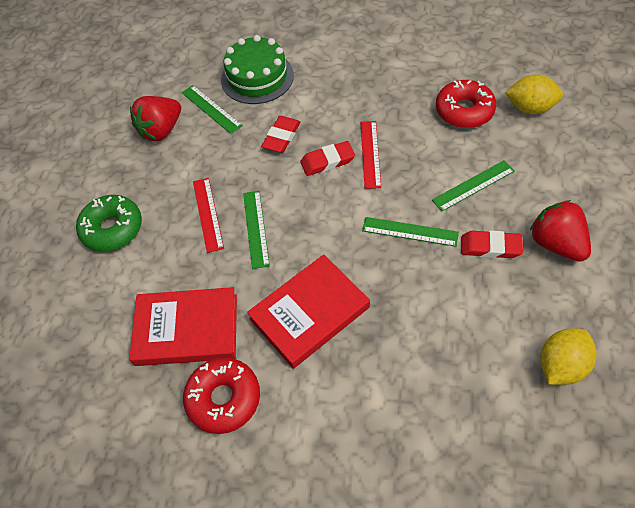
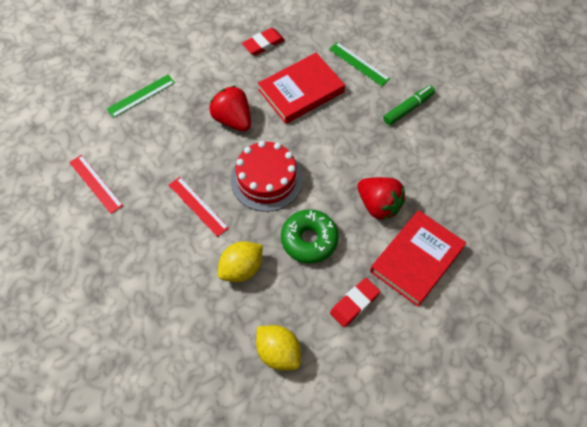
green cake: [221,35,294,104] = 1 -> none = 0
green marker: none = 0 -> [383,85,435,125] = 1
green ruler: [182,85,243,134] [243,191,270,269] [362,217,459,247] [432,160,515,211] = 4 -> [107,75,175,118] [329,42,390,86] = 2
red cake: none = 0 -> [231,141,303,212] = 1
red donut: [183,358,260,434] [436,80,496,128] = 2 -> none = 0
red eraser: [261,116,301,153] [300,141,355,176] [461,230,523,258] = 3 -> [242,28,285,55] [330,278,380,327] = 2

